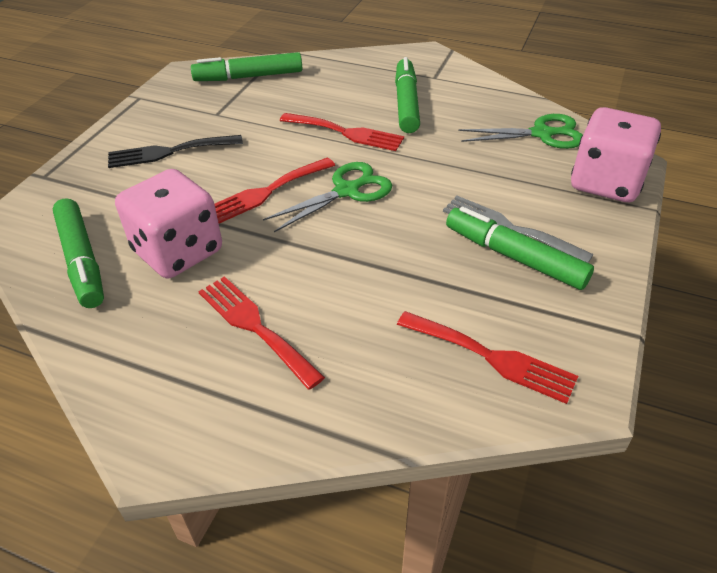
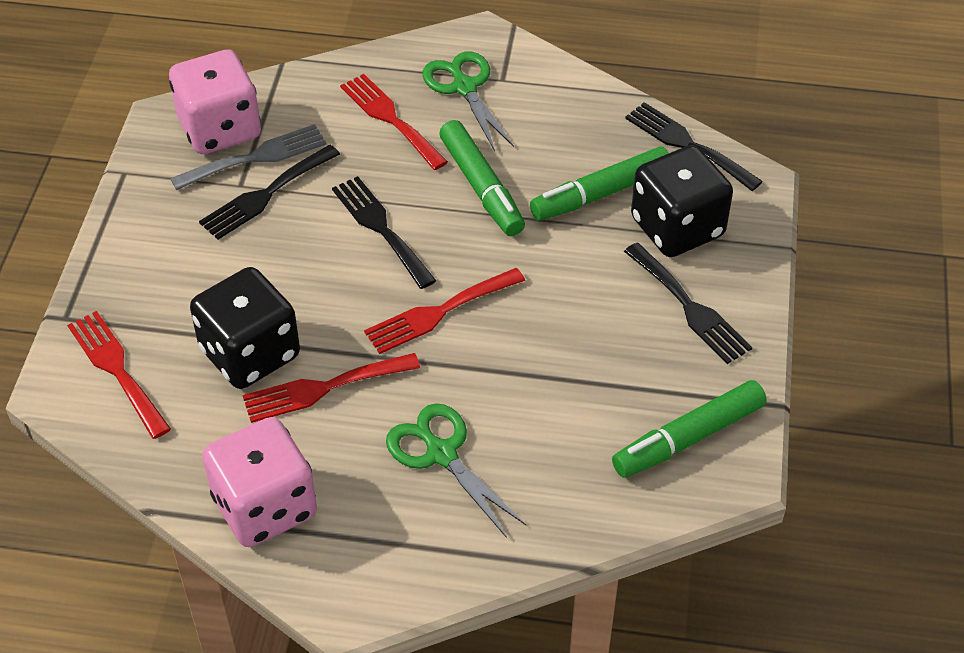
black dice: none = 0 -> [190,267,300,389] [631,145,733,257] = 2
black fork: [108,135,243,168] = 1 -> [199,145,340,240] [332,176,437,289] [624,243,752,364] [625,102,763,191] = 4
green marker: [53,198,104,308] [191,52,302,81] [395,57,420,133] [446,206,594,290] = 4 -> [439,120,525,236] [530,147,669,221] [612,380,767,478] = 3

